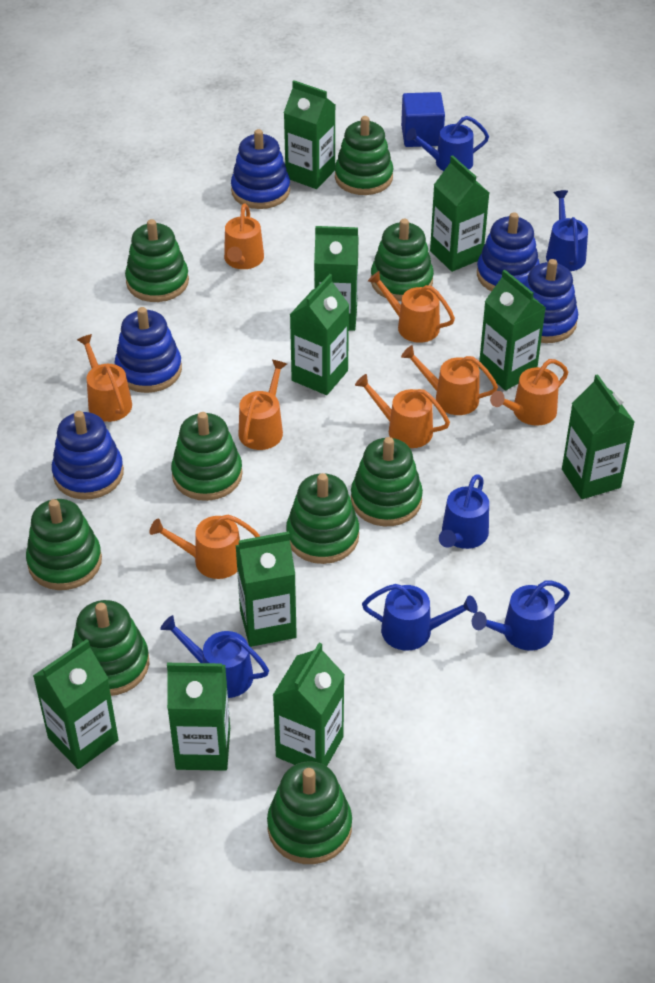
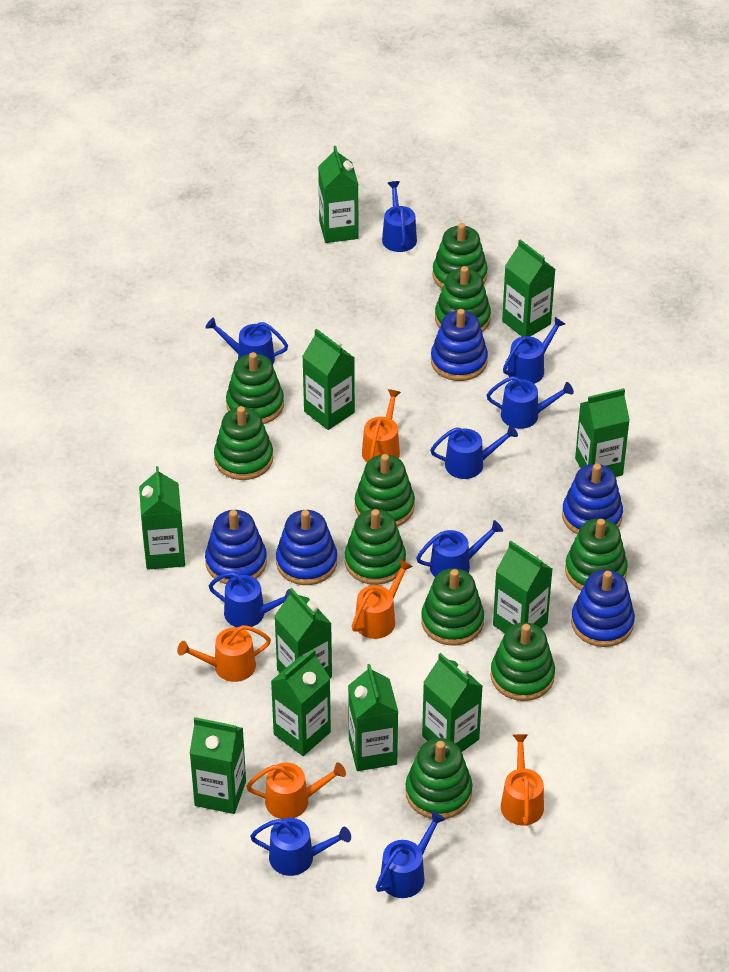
blue cube: [401,92,445,147] = 1 -> none = 0
blue watering can: [160,615,269,698] [362,584,478,651] [406,116,489,171] [439,475,489,549] [472,581,570,651] [546,190,588,271] = 6 -> [206,317,288,364] [209,572,290,627] [250,818,351,876] [376,811,446,898] [382,181,417,252] [416,520,503,577] [430,425,518,479] [486,376,574,429] [503,317,565,384] = 9
green carton: [33,639,119,769] [167,663,230,771] [235,531,297,647] [273,643,345,766] [284,80,335,189] [290,274,349,395] [314,226,358,331] [430,155,489,272] [479,270,546,390] [562,374,634,499] = 10 -> [139,466,185,570] [190,717,246,814] [271,649,331,756] [275,588,332,678] [302,329,355,430] [318,146,358,243] [348,664,398,771] [422,653,483,752] [493,541,552,633] [502,239,556,337] [575,388,630,477] = 11
green stacking toy: [26,499,102,590] [71,600,149,696] [125,219,189,302] [171,412,243,501] [267,761,352,864] [286,473,359,564] [335,116,393,195] [351,437,423,526] [371,219,434,301] = 9 -> [214,406,273,480] [226,352,284,424] [345,509,406,585] [355,454,415,527] [405,738,472,819] [421,568,484,645] [432,223,488,289] [435,266,491,332] [491,622,555,701] [565,518,628,590] = 10
orange watering can: [77,334,132,422] [150,514,260,579] [224,203,264,269] [238,360,287,450] [355,374,450,448] [368,271,455,343] [401,345,498,415] [490,359,568,426] = 8 -> [177,625,271,682] [246,762,346,819] [351,560,413,639] [362,389,401,462] [501,734,544,826] = 5

